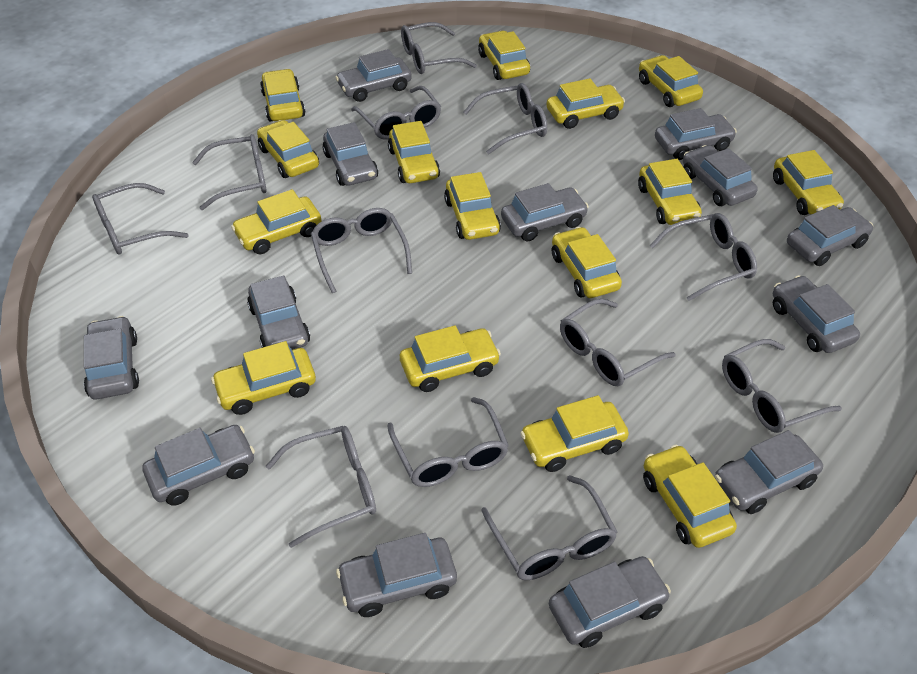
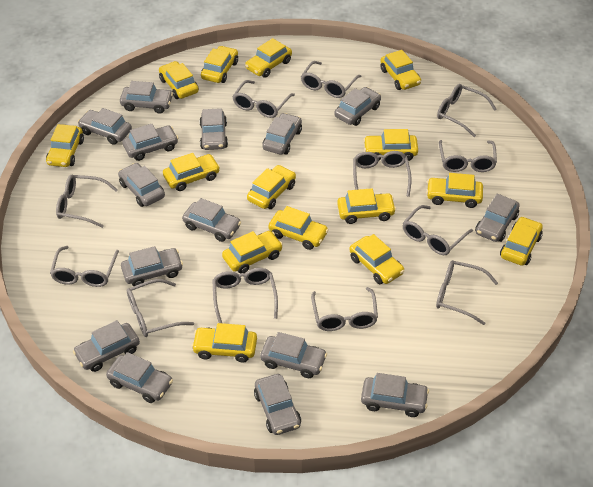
grey car: [84,316,139,399] [142,425,255,506] [247,275,310,350] [323,122,378,186] [335,49,412,102] [336,533,457,617] [501,183,589,241] [549,556,671,648] [655,108,737,160] [683,145,758,206] [714,430,823,514] [773,275,860,353] [787,205,873,266] = 13 -> [73,320,140,372] [78,108,132,145] [106,352,173,403] [118,163,165,207] [120,81,173,114] [121,246,183,286] [122,124,178,161] [182,198,241,242] [199,108,228,150] [254,374,301,435] [260,332,327,378] [262,113,302,155] [334,87,381,126] [361,373,429,417] [475,194,519,242] = 15

